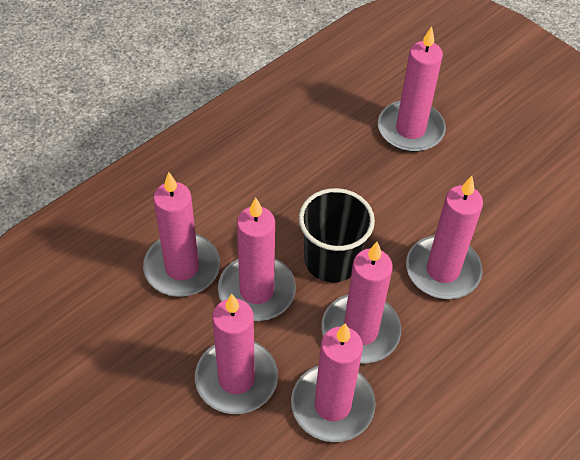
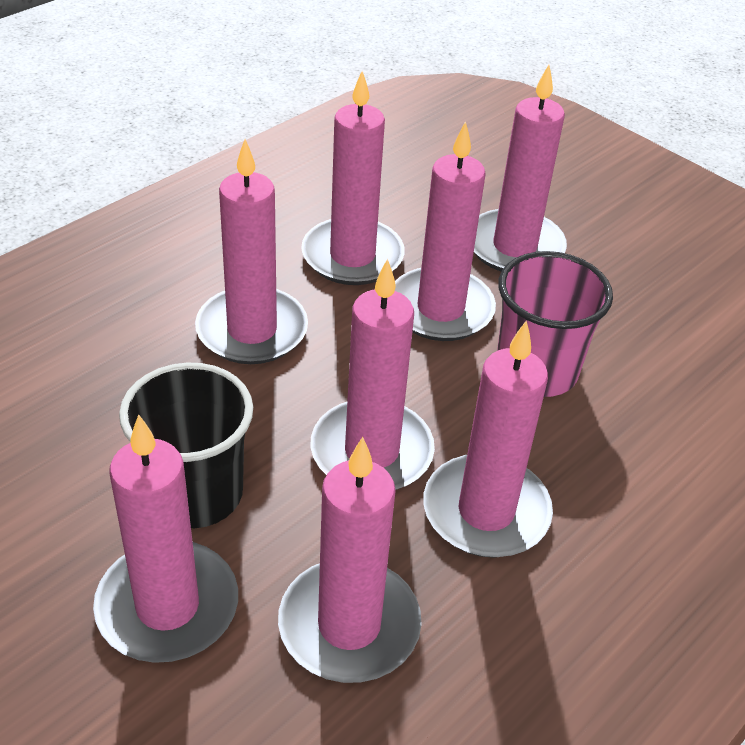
pink candle: [143,172,220,297] [195,294,278,414] [218,197,296,321] [291,323,376,442] [321,242,401,364] [378,26,446,152] [406,176,483,299] = 7 -> [93,414,238,663] [195,139,308,364] [278,437,422,683] [301,71,405,285] [311,258,435,490] [395,121,496,341] [423,321,553,558] [474,65,567,272] = 8
pink cup: none = 0 -> [497,251,613,397] = 1

